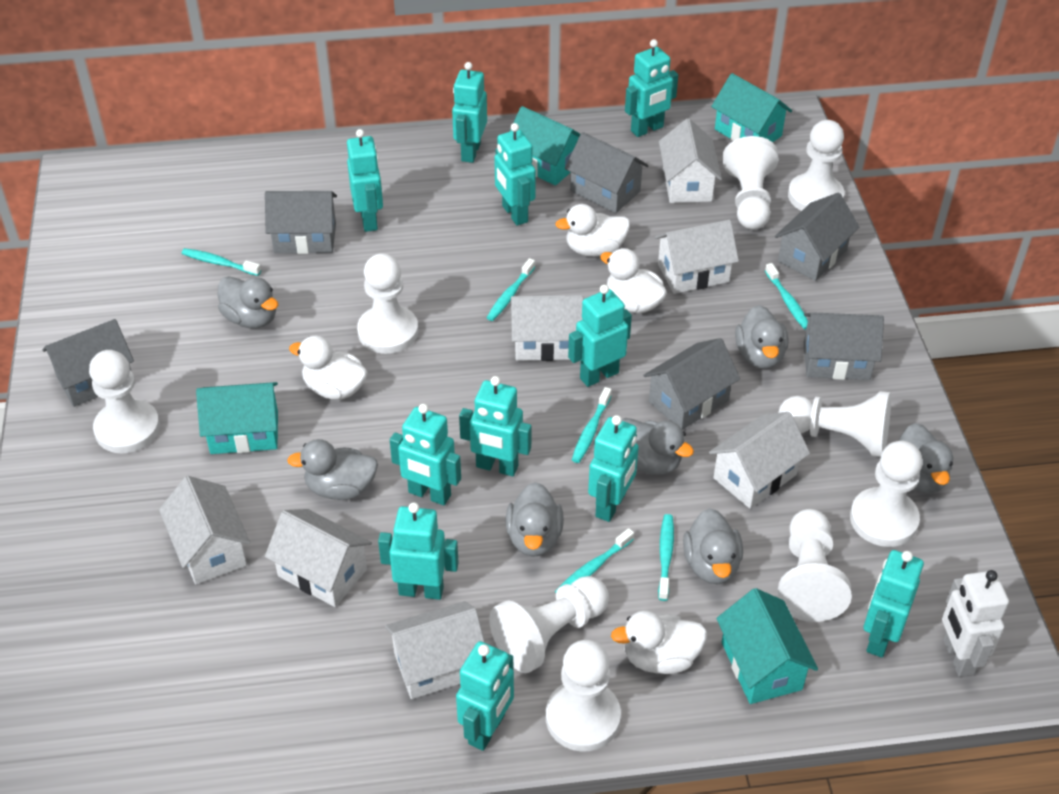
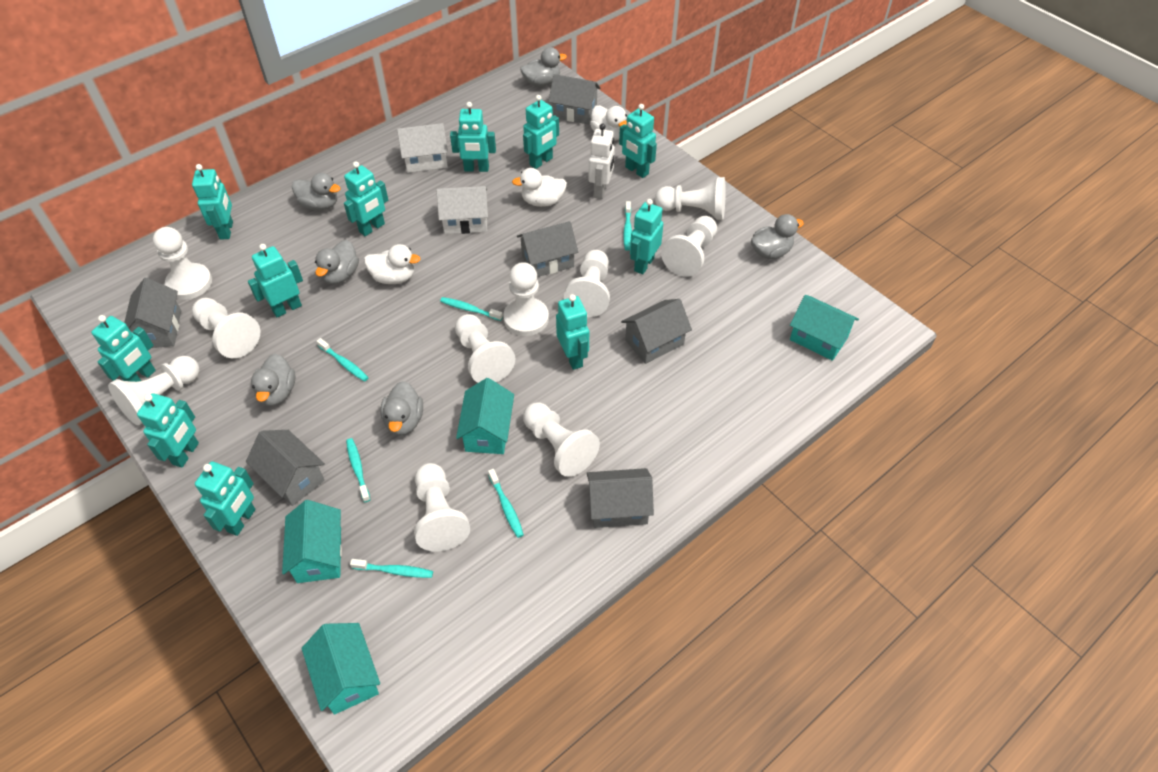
grey duck: [218,276,278,329] [287,439,378,500] [505,482,564,557] [622,418,694,475] [683,508,743,584] [735,305,788,369] [899,423,954,493] = 7 -> [251,354,296,406] [292,173,340,210] [315,240,359,284] [380,381,423,436] [520,47,567,86] [751,214,804,259] = 6
white duck: [289,336,368,400] [555,204,630,257] [600,248,667,313] [611,611,707,674] = 4 -> [364,244,421,284] [512,168,567,207] [590,105,627,141] = 3
white house: [159,476,250,585] [265,509,372,607] [385,601,485,699] [511,295,583,361] [655,220,739,294] [659,118,722,203] [709,412,810,509] = 7 -> [397,123,448,173] [436,186,488,234] = 2
white pawn: [89,350,160,453] [357,253,418,354] [489,576,609,673] [546,640,621,751] [723,136,778,230] [778,391,891,457] [778,509,852,622] [788,120,844,211] [850,441,923,547] = 9 -> [108,356,199,425] [153,227,212,300] [192,298,260,358] [414,463,470,551] [455,314,515,383] [503,262,549,336] [523,402,600,477] [564,250,610,317] [655,177,726,220] [661,216,717,277] = 10

